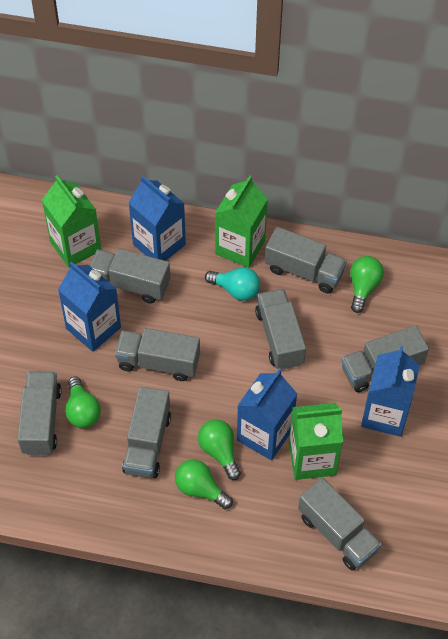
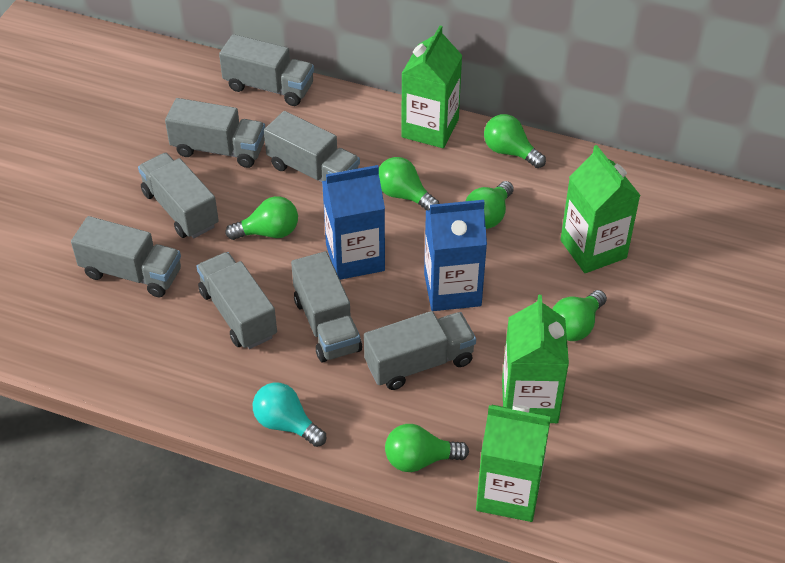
blue carton: [58,262,121,352] [129,175,186,261] [237,369,297,460] [361,346,420,437] = 4 -> [322,165,385,280] [424,200,487,311] = 2
green carton: [42,175,101,268] [215,176,268,268] [289,403,343,480] = 3 -> [401,26,463,148] [476,405,551,522] [502,295,569,423] [561,145,641,273] = 4
green light bulb: [65,376,101,428] [175,459,233,509] [198,419,241,480] [350,256,384,313] = 4 -> [226,196,298,240] [379,157,439,210] [385,424,469,472] [466,181,514,229] [484,114,546,168] [552,290,607,341] = 6

